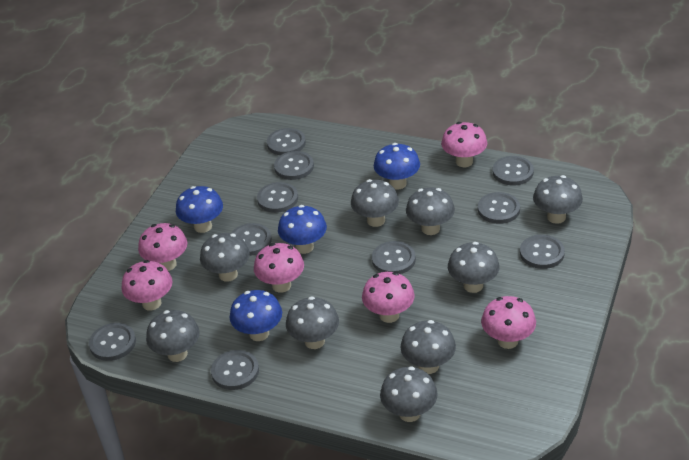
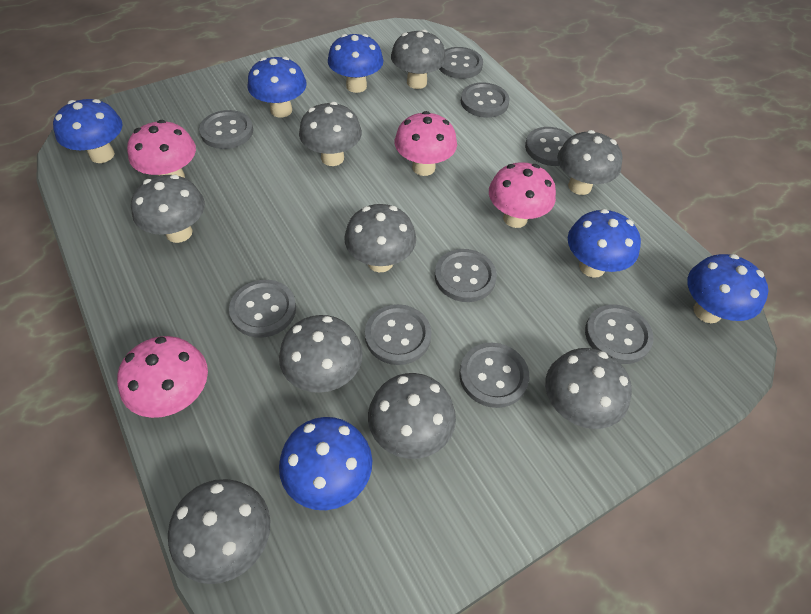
blue mushroom: [176,186,223,233] [230,290,282,341] [278,205,327,254] [374,143,420,189] = 4 -> [53,99,122,163] [248,57,307,118] [279,417,372,510] [328,34,383,93] [568,209,641,278] [687,254,768,323] = 6
grey button: [89,323,136,361] [211,350,259,390] [231,223,272,256] [257,182,298,213] [267,128,306,155] [274,151,314,180] [372,241,416,274] [478,192,520,224] [493,156,534,185] [520,235,565,269] = 10 -> [199,110,253,149] [229,280,296,338] [365,304,432,365] [435,249,497,302] [439,47,483,79] [459,343,529,408] [461,82,510,118] [525,127,572,166] [585,305,654,364] = 9
pink mushroom: [122,260,173,311] [138,223,187,271] [254,243,304,293] [362,272,415,323] [441,122,487,167] [481,296,536,349] = 6 -> [117,336,208,418] [127,120,196,178] [395,111,457,176] [489,162,556,228] = 4

